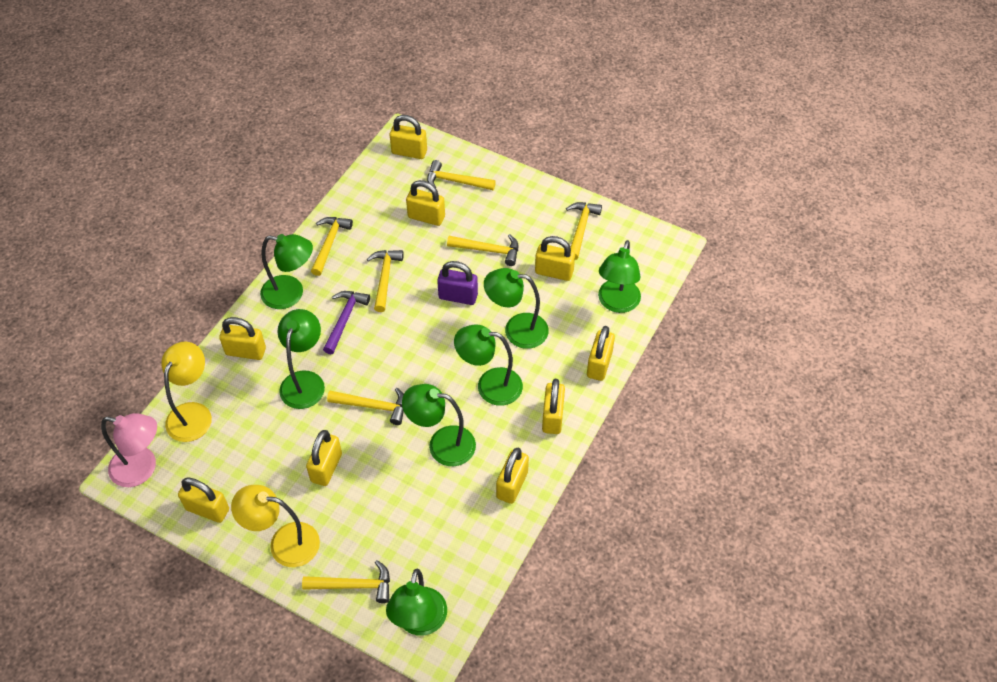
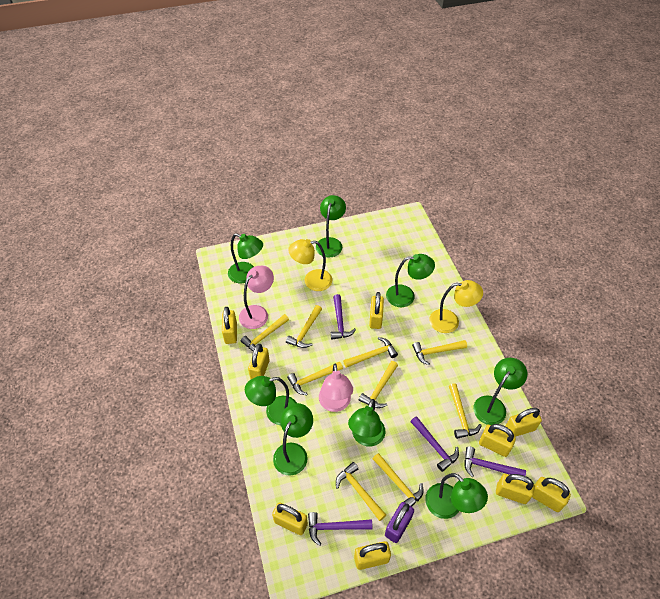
green lamp: [260,234,313,309] [278,309,325,409] [386,569,447,636] [402,384,476,466] [454,324,523,406] [484,268,549,349] [598,240,641,313] = 7 -> [228,233,263,283] [245,376,297,425] [273,403,313,475] [316,195,346,257] [348,399,386,447] [386,254,435,307] [425,473,488,519] [473,358,527,425] = 8
pink lamp: [101,413,157,487] = 1 -> [239,266,274,329] [319,364,353,412] = 2
purple hammer: [323,291,370,354] = 1 -> [308,512,373,546] [331,294,356,340] [410,416,459,472] [464,446,526,477] = 4
yellow hammer: [302,560,390,603] [311,217,353,276] [327,388,404,425] [367,250,403,312] [427,160,496,190] [447,234,518,266] [566,202,602,260] = 7 -> [241,314,289,351] [286,305,322,348] [287,362,343,395] [336,462,386,521] [343,337,398,368] [359,361,398,408] [373,453,424,507] [412,340,467,365] [449,383,482,439] = 9

